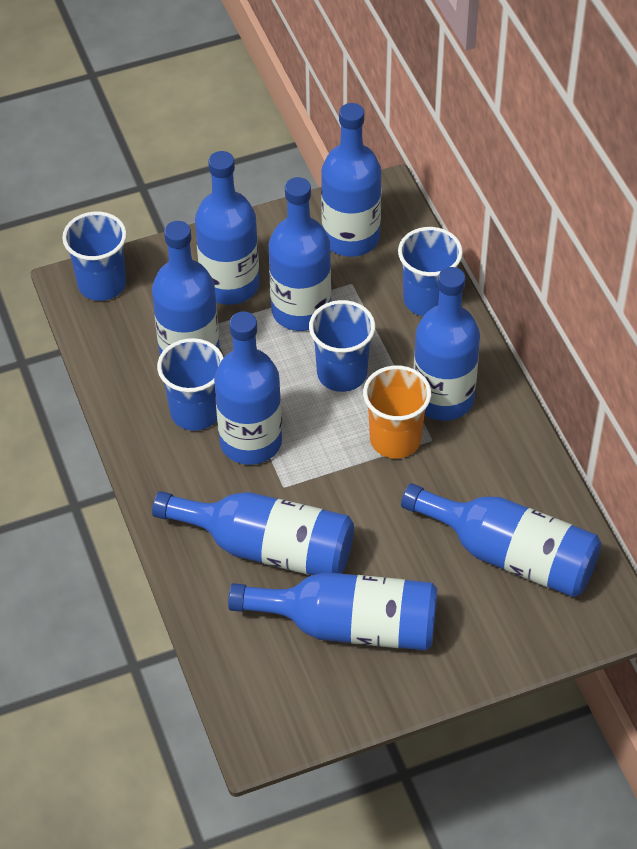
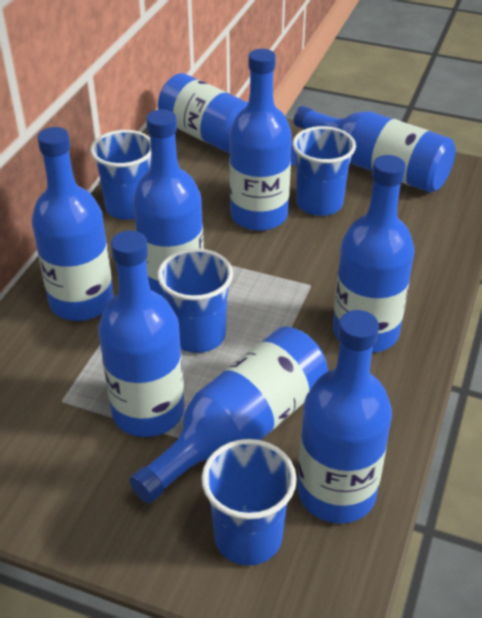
orange cup: [363,365,431,458] = 1 -> none = 0

